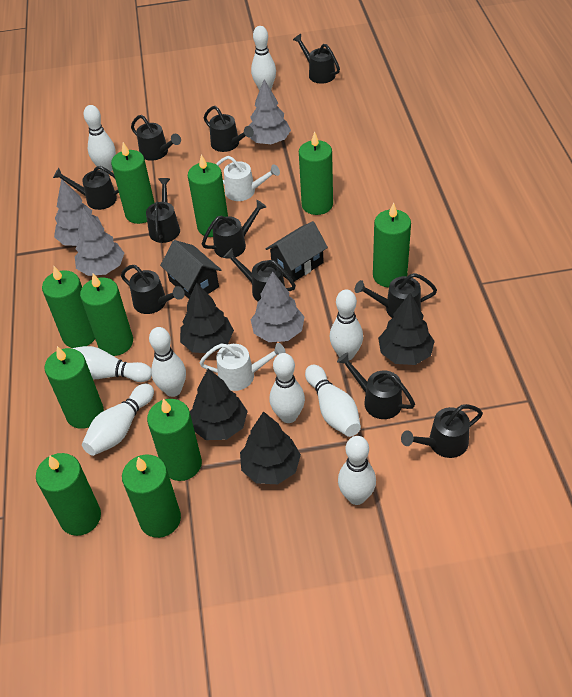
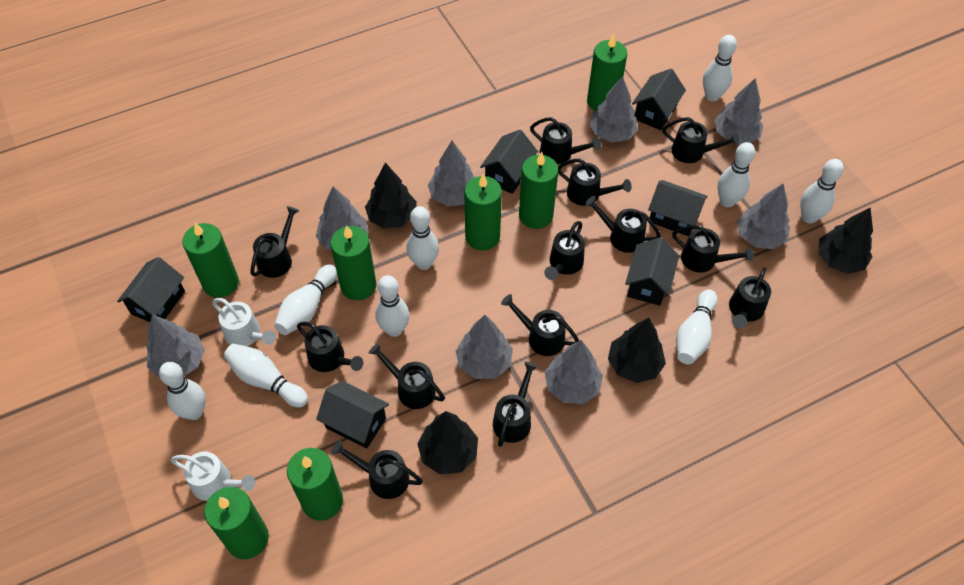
black house: [160,240,221,299] [266,221,328,282] = 2 -> [117,257,185,322] [316,381,389,449] [480,130,538,194] [625,237,679,306] [632,69,686,130] [648,180,708,236] = 6
black watering can: [53,166,119,210] [121,265,185,314] [131,115,181,161] [146,178,180,243] [202,200,266,258] [204,106,254,152] [223,248,296,301] [293,34,340,84] [337,352,415,419] [355,273,437,318] [401,404,483,458] = 11 -> [250,206,299,278] [297,322,363,372] [332,440,423,499] [369,343,445,409] [493,362,539,447] [501,294,579,356] [530,117,602,164] [544,221,585,280] [558,159,632,206] [585,196,661,253] [662,117,739,163] [672,225,754,273] [729,268,771,329] = 13
green candle: [36,453,101,536] [42,266,95,348] [44,346,104,429] [80,273,133,356] [111,142,154,224] [122,454,181,538] [147,398,202,481] [188,154,228,237] [299,132,333,215] [373,203,411,288] = 10 -> [182,223,239,298] [204,487,269,559] [287,448,343,521] [330,225,376,300] [464,174,502,250] [519,152,558,229] [587,34,627,111] = 7
grey tree: [54,179,102,246] [75,208,124,276] [249,79,291,144] [251,271,305,342] = 4 -> [146,315,205,378] [316,186,369,250] [428,141,475,206] [456,315,513,379] [545,340,603,404] [589,76,638,142] [714,78,763,144] [737,184,790,249] = 8

